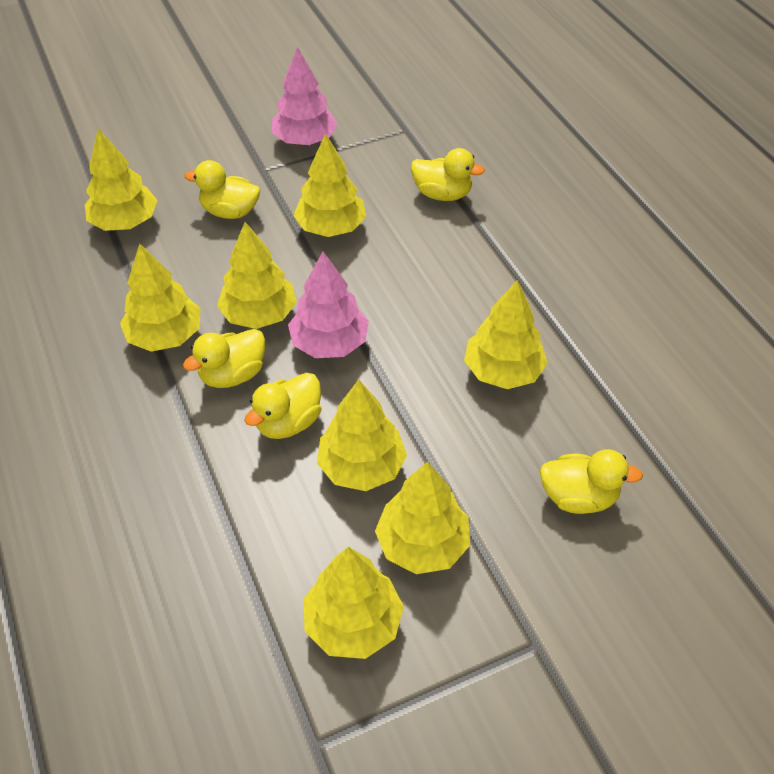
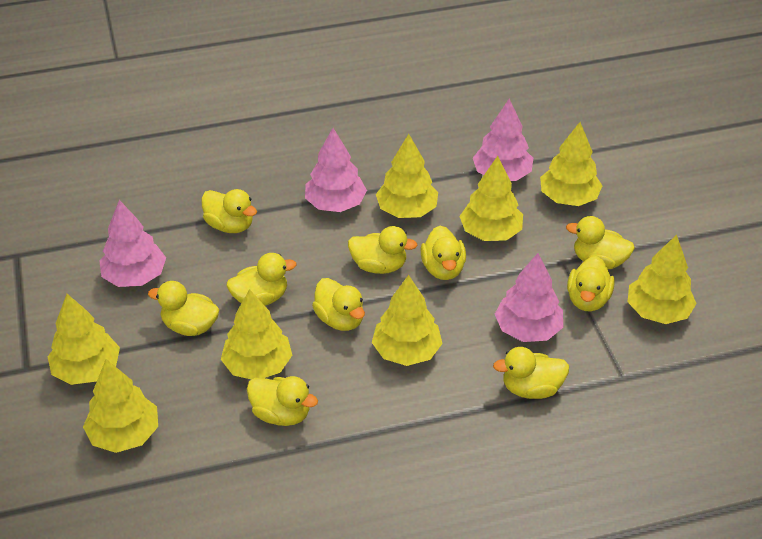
pink tree: [272,47,337,145] [288,251,369,358] = 2 -> [100,200,166,287] [305,128,367,212] [473,99,533,181] [495,253,563,342] = 4
yellow duck: [183,329,265,388] [185,160,260,219] [244,373,321,439] [411,148,485,201] [540,449,643,514] = 5 -> [148,281,220,336] [201,189,257,233] [226,253,297,306] [247,376,318,426] [312,278,365,331] [348,226,418,274] [420,226,466,280] [493,347,569,399] [566,216,635,269] [567,256,614,311] = 10

